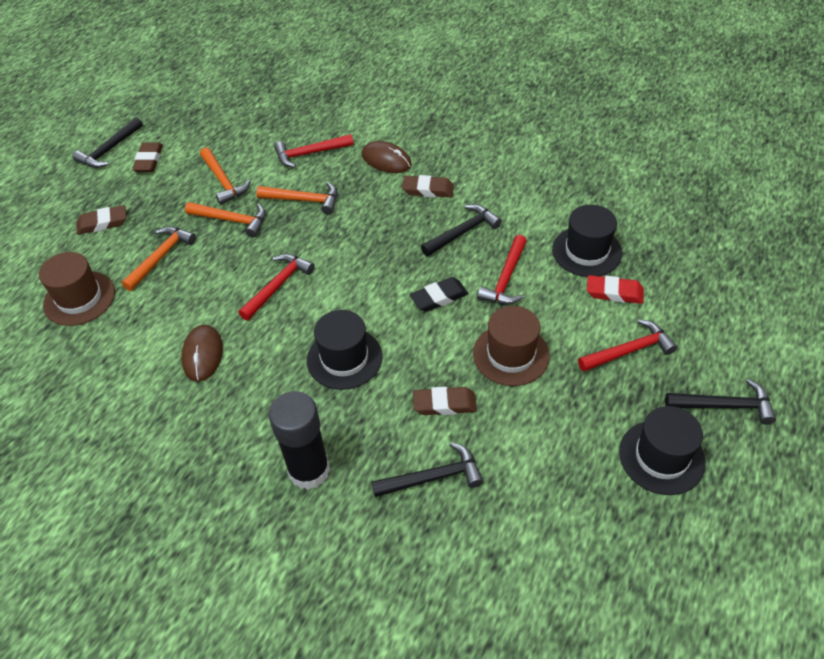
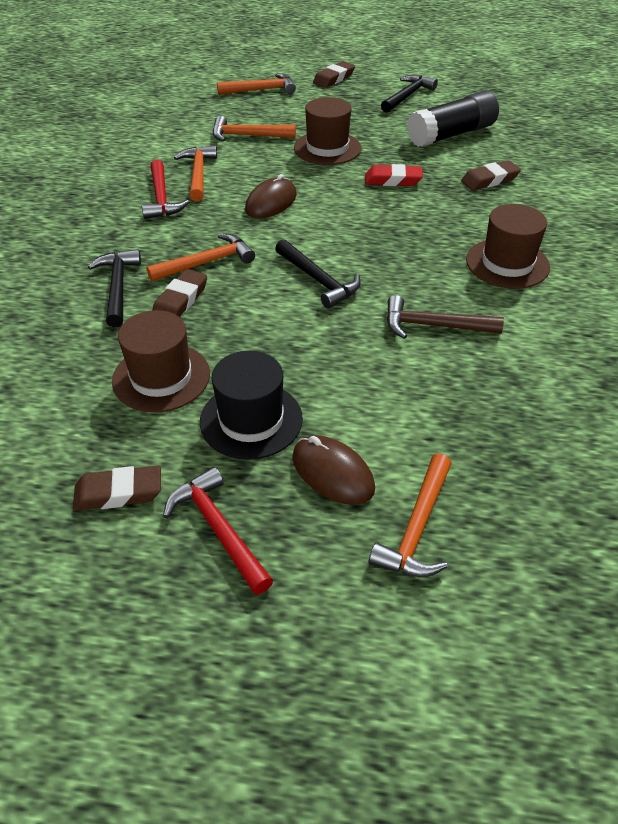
black eraser: [410,277,469,312] = 1 -> none = 0
black hammer: [73,117,143,168] [371,442,483,497] [421,204,502,256] [665,379,776,425] = 4 -> [88,249,141,328] [275,239,361,309] [381,75,438,113] = 3
black hat: [307,310,382,390] [552,205,622,277] [619,406,706,495] = 3 -> [200,351,303,460] = 1
brown hammer: none = 0 -> [387,295,504,339] = 1
brown hat: [39,252,115,326] [473,306,550,386] = 2 -> [112,310,210,413] [294,97,361,165] [466,204,550,289] = 3
orange hammer: [122,226,196,291] [185,202,266,238] [200,147,251,205] [256,182,337,215] = 4 -> [146,234,255,282] [174,145,217,201] [213,116,296,142] [217,73,296,95] [368,453,452,577] = 5
red hammer: [238,254,315,321] [274,134,354,168] [477,235,527,305] [578,319,677,372] = 4 -> [142,160,189,219] [163,467,273,595] = 2

